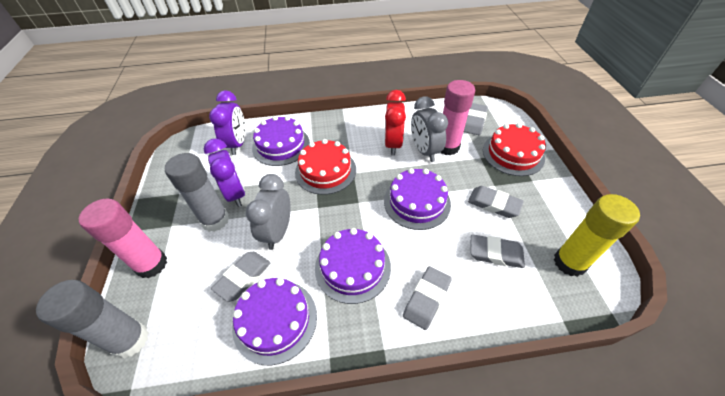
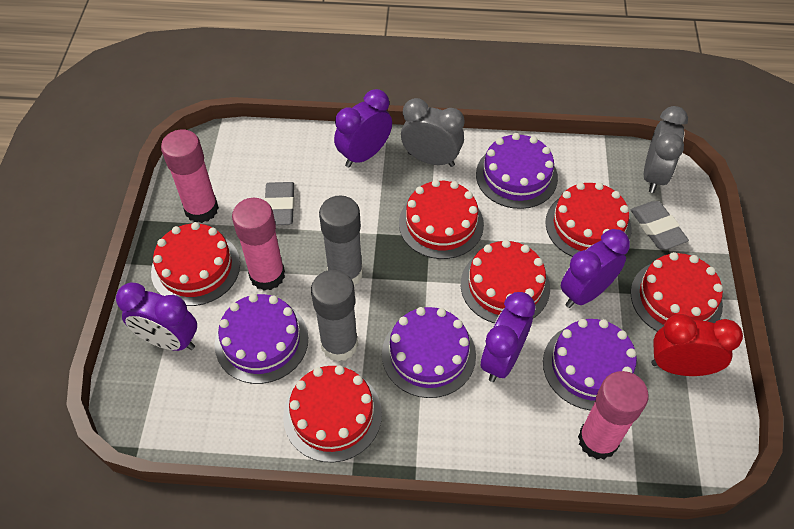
grey eraser: [211,252,271,302] [403,266,452,330] [464,103,488,135] [468,186,524,218] [470,235,525,268] = 5 -> [264,182,295,225] [631,201,689,250] = 2
pink glue stick: [79,199,167,278] [441,80,475,155] = 2 -> [161,130,219,223] [232,198,285,291] [578,371,649,460] = 3
purple clock: [204,138,245,207] [209,90,246,155] = 2 -> [116,282,197,351] [334,89,392,168] [481,292,536,382] [561,229,630,308] = 4
red cake: [295,139,356,195] [483,123,546,176] = 2 -> [151,222,240,306] [283,365,382,463] [399,179,484,259] [461,240,550,323] [545,182,631,257] [631,252,723,332] = 6
yellow glue stick: [553,194,640,277] = 1 -> none = 0

